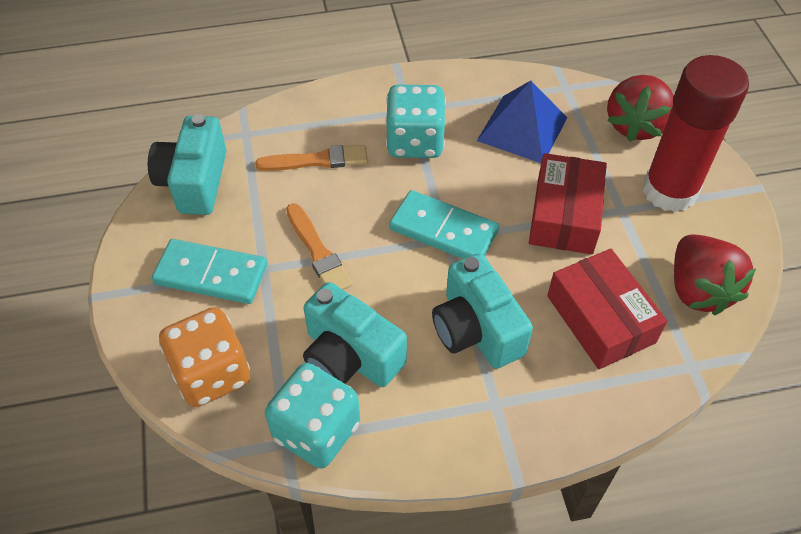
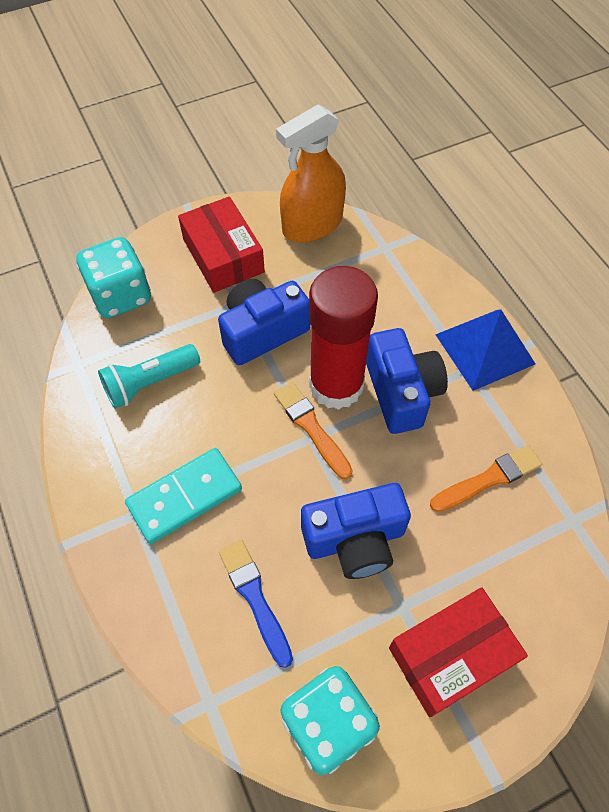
blue brush: none = 0 -> [219,540,293,668] = 1
blue camera: none = 0 -> [218,279,310,365] [301,483,411,579] [366,328,448,434] = 3
orange dice: [159,307,250,407] = 1 -> none = 0
orange spray bottle: none = 0 -> [276,104,346,242] = 1
red strawberry: [607,75,674,142] [674,235,756,316] = 2 -> none = 0
turquoise camera: [148,114,227,215] [303,282,407,387] [432,253,533,369] = 3 -> none = 0
turquoise domino: [152,239,267,304] [389,190,499,259] = 2 -> [125,448,242,544] = 1
turquoise flashlight: none = 0 -> [98,344,200,409] = 1

